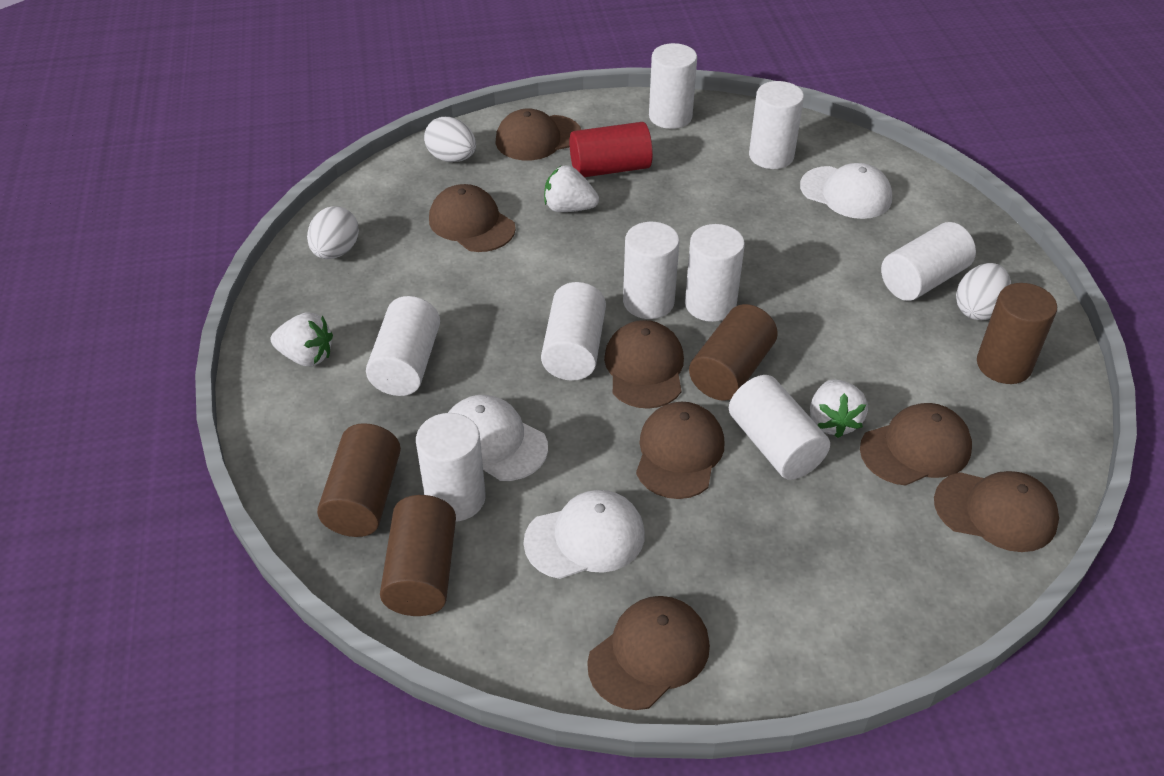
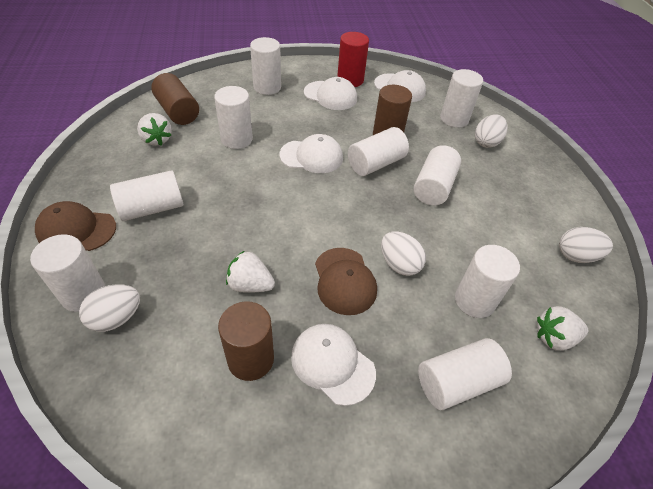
brown cap: [429,184,516,252] [495,108,582,160] [587,596,710,710] [604,320,684,409] [636,402,725,499] [860,403,972,486] [934,471,1059,552] = 7 -> [35,201,116,251] [315,248,377,315] = 2
brown cylinder: [317,423,401,537] [380,495,456,616] [689,304,778,401] [977,283,1057,384] = 4 -> [151,73,199,125] [218,301,274,381] [373,85,412,135] = 3
white cap: [448,395,548,481] [524,490,645,579] [800,163,892,219] = 3 -> [280,134,343,173] [291,324,376,406] [304,77,357,110] [374,70,426,102] = 4
white egg: [307,206,359,259] [424,117,476,162] [956,263,1011,320] = 3 -> [79,284,140,332] [381,232,426,276] [475,115,508,148] [559,227,613,263] = 4

